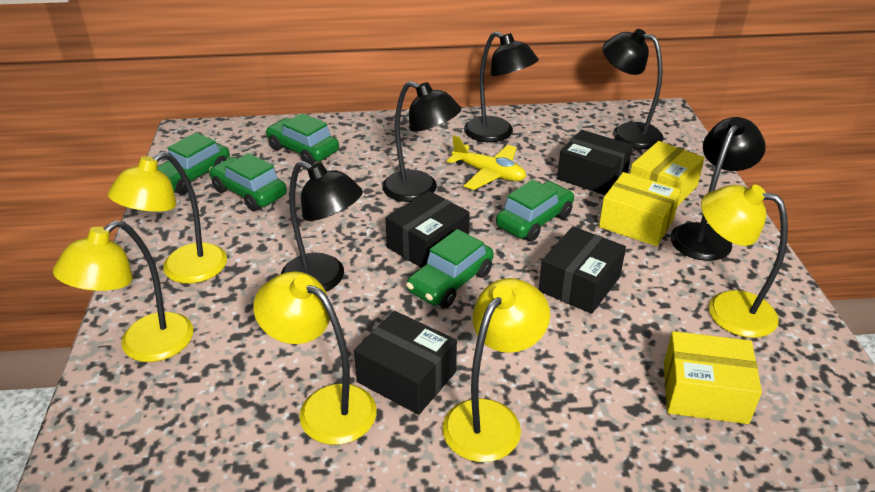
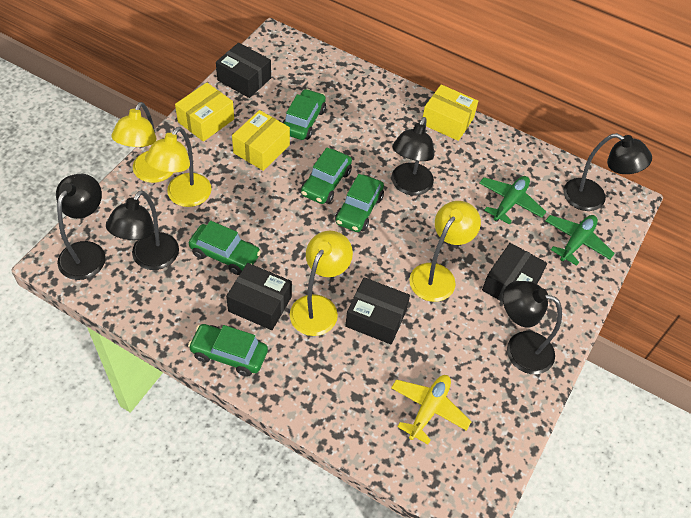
green plane: none = 0 -> [479,176,546,225] [545,215,615,266] = 2
yellow lamp: [53,220,193,362] [108,152,227,284] [253,271,377,445] [442,278,550,462] [701,185,788,338] = 5 -> [111,102,174,183] [145,127,212,207] [290,231,353,336] [409,201,481,302] = 4

